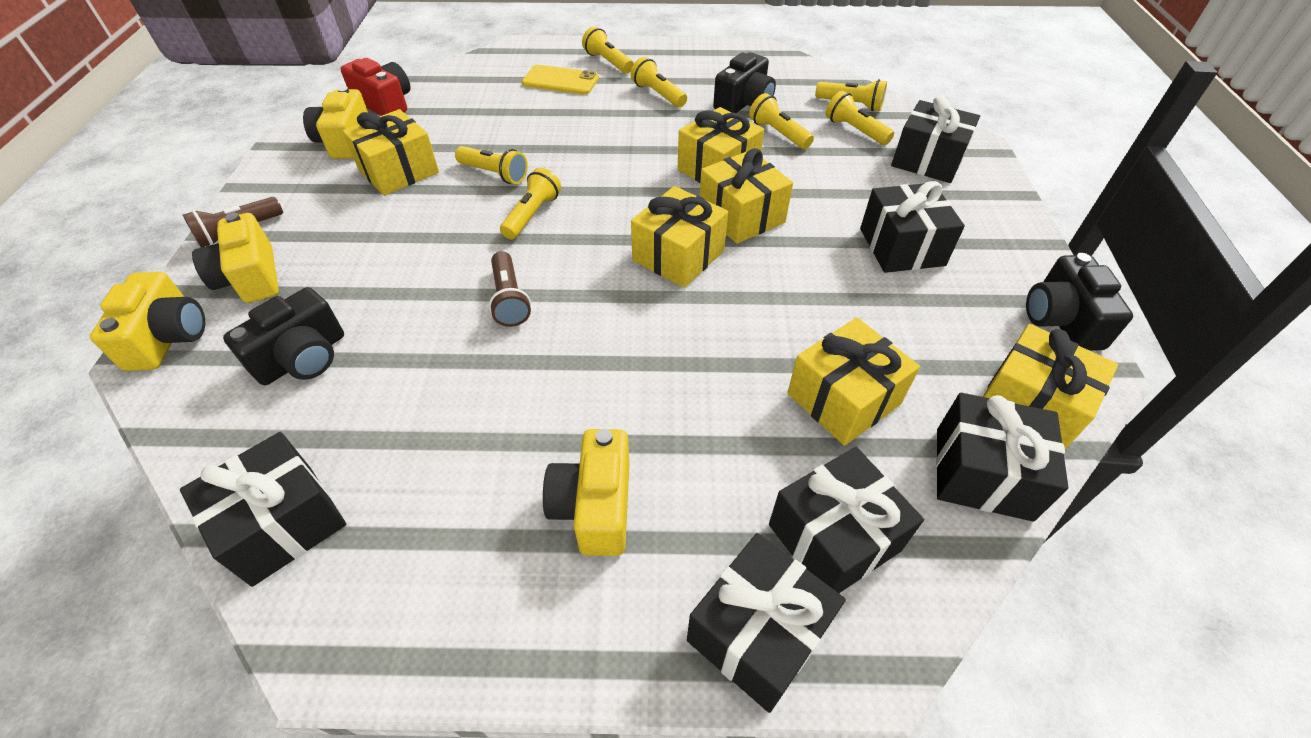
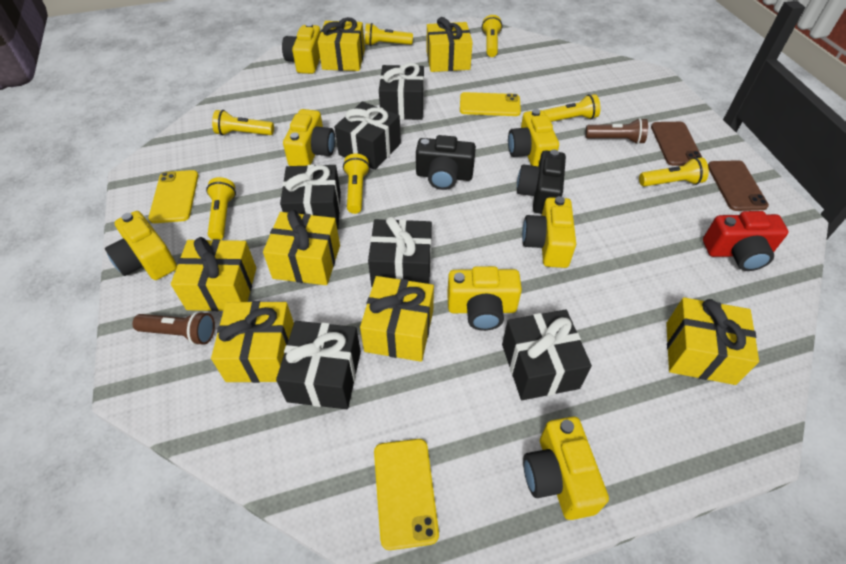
black camera: [223,287,344,385] [713,53,776,113] [1026,253,1133,351] = 3 -> [416,135,476,190] [517,150,566,214] = 2
brown phone: none = 0 -> [651,122,702,166] [708,160,769,211] = 2
yellow camera: [90,272,205,371] [192,213,279,303] [303,86,368,159] [543,429,630,556] = 4 -> [105,211,177,280] [282,23,321,74] [283,109,335,166] [447,266,522,331] [508,109,559,166] [522,196,576,268] [523,416,609,520] = 7
yellow gift: [343,109,439,196] [631,186,728,288] [678,107,764,183] [700,148,793,244] [787,318,920,446] [983,324,1118,449] = 6 -> [171,237,256,311] [211,301,294,383] [263,210,340,285] [318,17,365,71] [360,276,434,362] [427,17,473,72] [666,297,759,385] = 7
yellow phone: [522,65,599,95] = 1 -> [148,170,198,223] [374,439,439,550] [460,92,521,116] = 3

